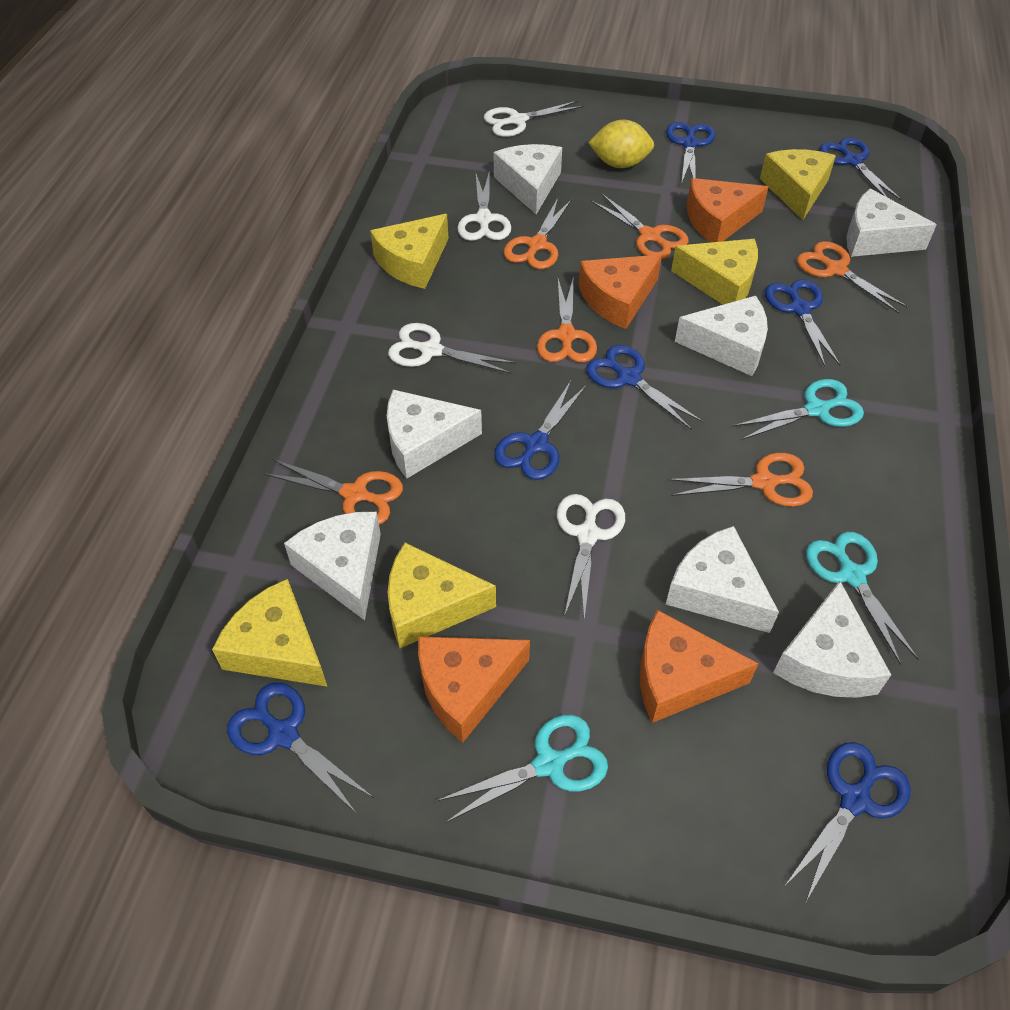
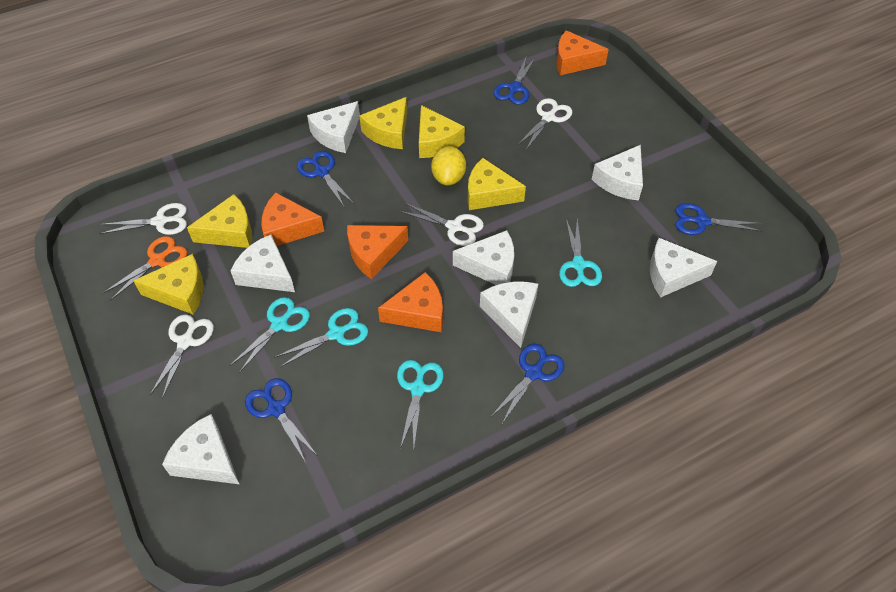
blue scissors: [227,683,374,814] [494,381,586,480] [586,345,703,429] [666,122,716,184] [765,279,841,367] [786,742,911,903] [819,138,902,200] = 7 -> [245,378,318,463] [297,151,354,208] [491,344,565,424] [494,56,536,105] [675,203,763,235] = 5
orange scissors: [264,459,403,525] [504,198,572,269] [537,279,597,363] [591,194,689,260] [668,453,813,507] [797,241,908,314] = 6 -> [102,236,187,301] = 1
turquoise scissors: [436,715,608,823] [733,379,864,440] [806,532,919,665] = 3 -> [230,297,310,373] [274,308,368,367] [397,360,444,449] [559,219,602,287] = 4

